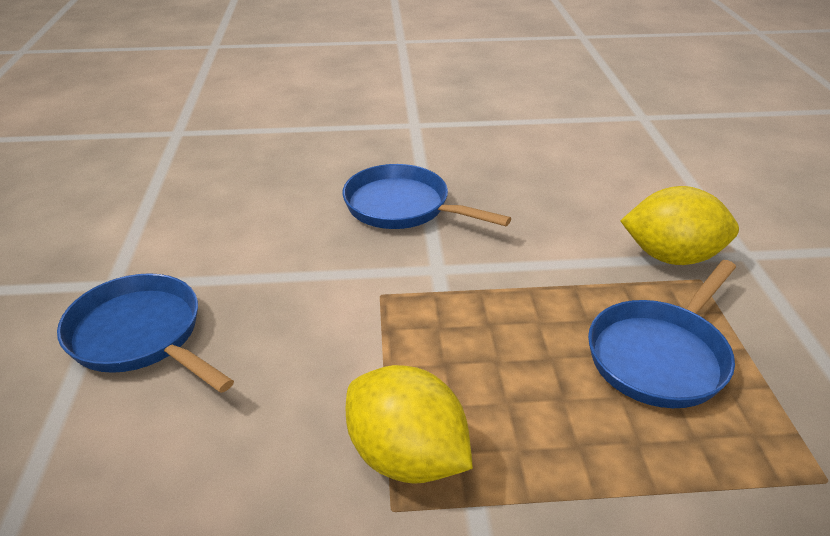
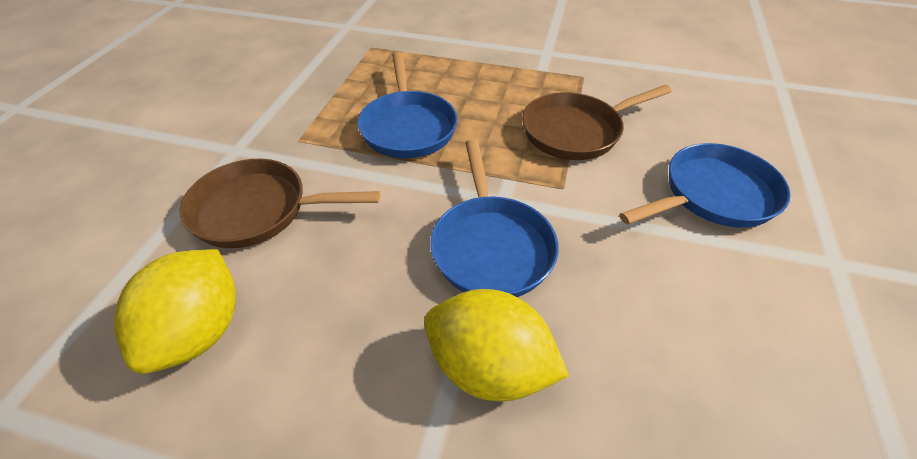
brown pan: none = 0 -> [180,159,380,248] [522,85,672,160] = 2

